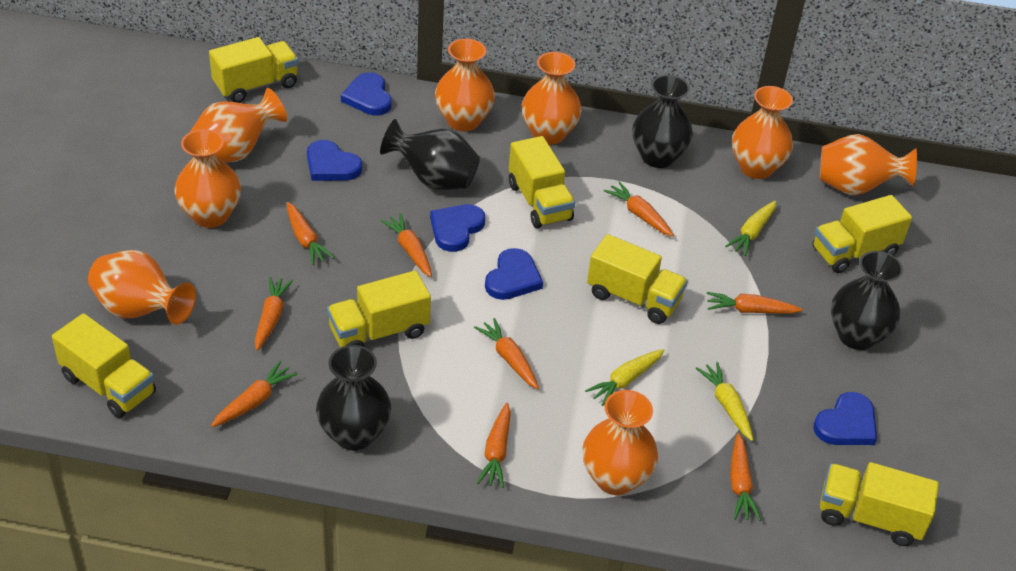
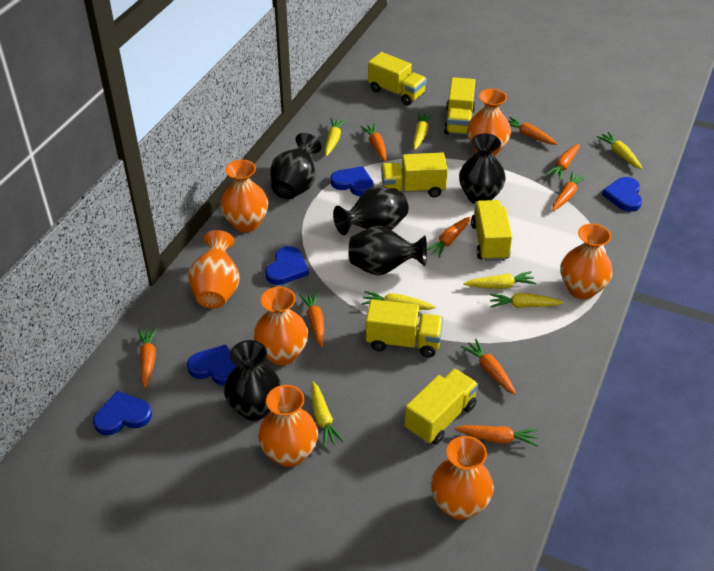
black vase: [316,345,391,450] [380,119,480,190] [632,75,693,168] [831,251,903,350] = 4 -> [224,340,281,421] [270,133,322,199] [333,186,408,235] [349,225,427,275] [459,133,506,204] = 5
orange vase: [88,250,196,325] [175,129,241,228] [189,88,287,163] [435,39,495,131] [522,52,582,145] [582,390,658,495] [732,86,793,179] [820,134,917,195] = 8 -> [188,230,240,308] [220,160,268,232] [253,287,308,365] [258,385,318,467] [431,436,494,520] [467,89,511,156] [561,224,613,299] = 7
yellow carrot: [585,349,665,406] [696,362,753,441] [725,201,776,256] = 3 -> [311,381,344,447] [325,118,346,156] [362,291,436,310] [413,112,433,150] [463,271,536,289] [489,293,564,308] [597,132,642,169] = 7
yellow truck: [52,313,156,418] [209,37,298,103] [327,270,431,347] [509,136,575,228] [587,234,688,324] [812,195,912,273] [820,462,939,546] = 7 -> [366,299,443,357] [368,52,427,105] [381,153,448,197] [405,368,479,445] [444,77,475,135] [471,200,512,261] = 6

